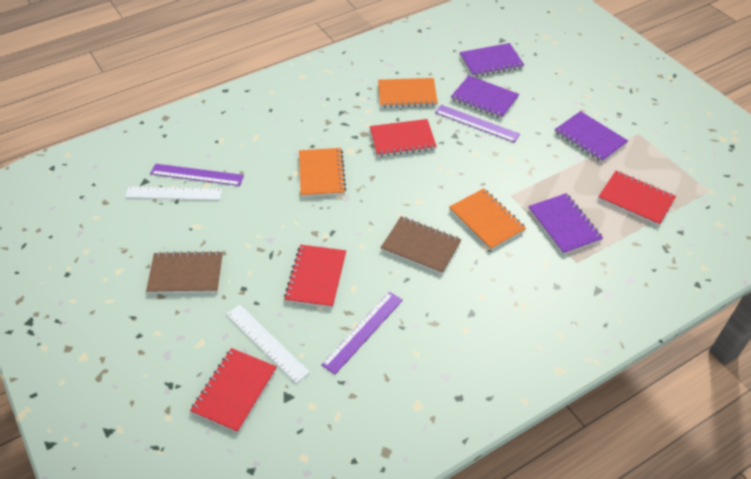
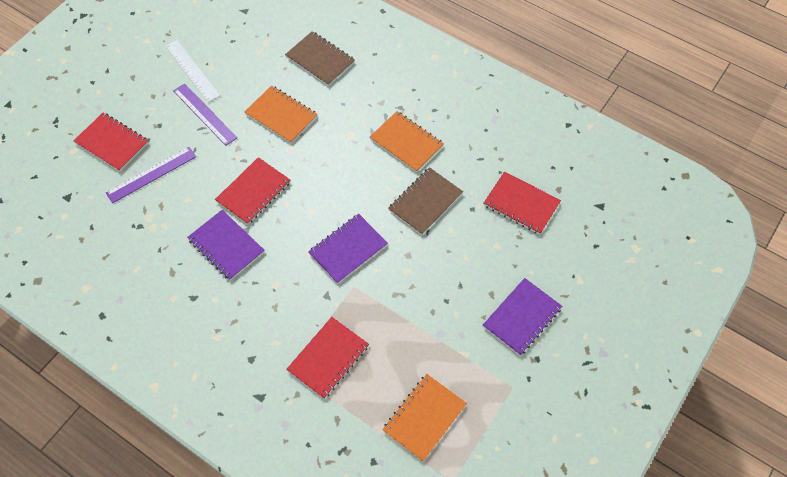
purple notebook: [451,76,519,119] [460,43,524,77] [528,193,603,255] [555,111,628,162] = 4 -> [187,210,265,281] [308,214,388,284] [483,278,562,356] = 3
purple ruler: [150,164,244,186] [321,292,403,374] [435,105,520,143] = 3 -> [106,147,196,203] [173,83,237,146] = 2
white ruler: [125,186,222,200] [226,305,310,383] = 2 -> [165,40,220,102] = 1

